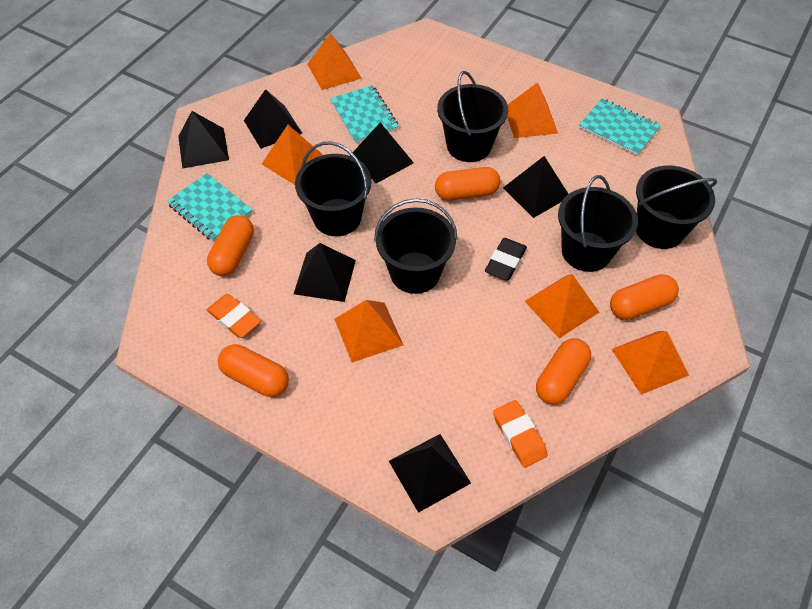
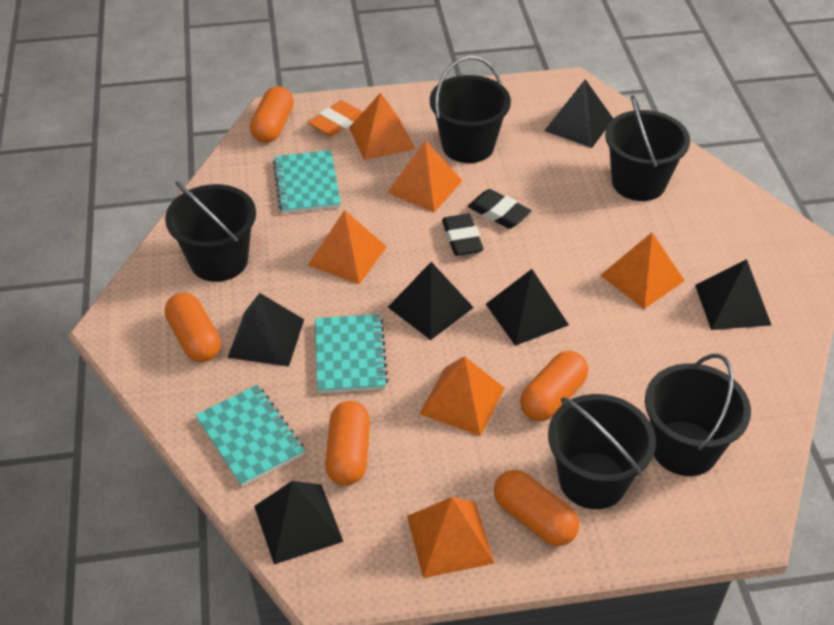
black eraser: [485,238,527,280] = 1 -> [442,214,484,256] [468,189,532,229] = 2
orange eraser: [207,294,261,338] [493,400,547,468] = 2 -> [308,100,363,136] = 1

